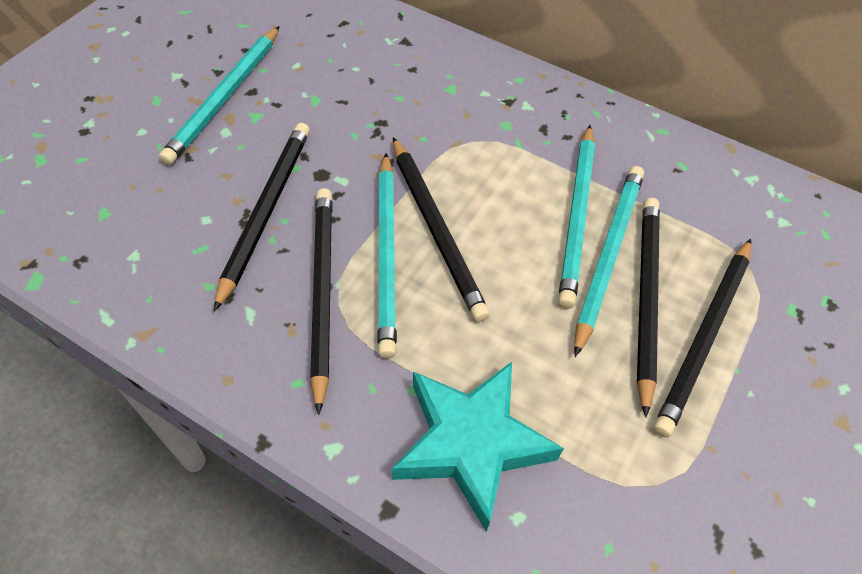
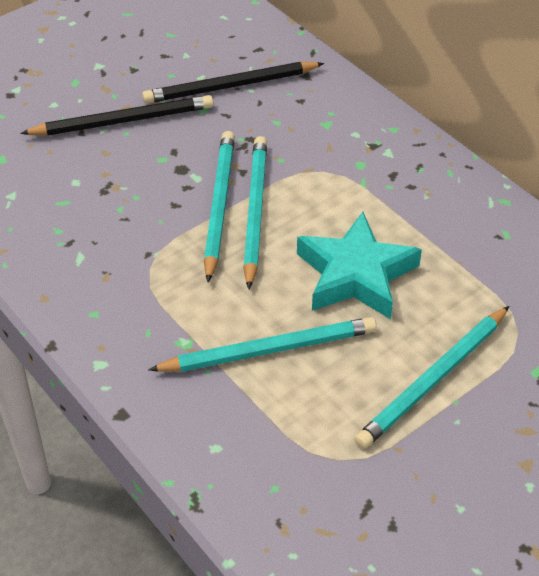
black pencil: [214,123,310,312] [310,188,333,415] [393,137,490,322] [637,198,660,418] [654,238,751,438] = 5 -> [20,95,214,136] [142,62,324,104] = 2

